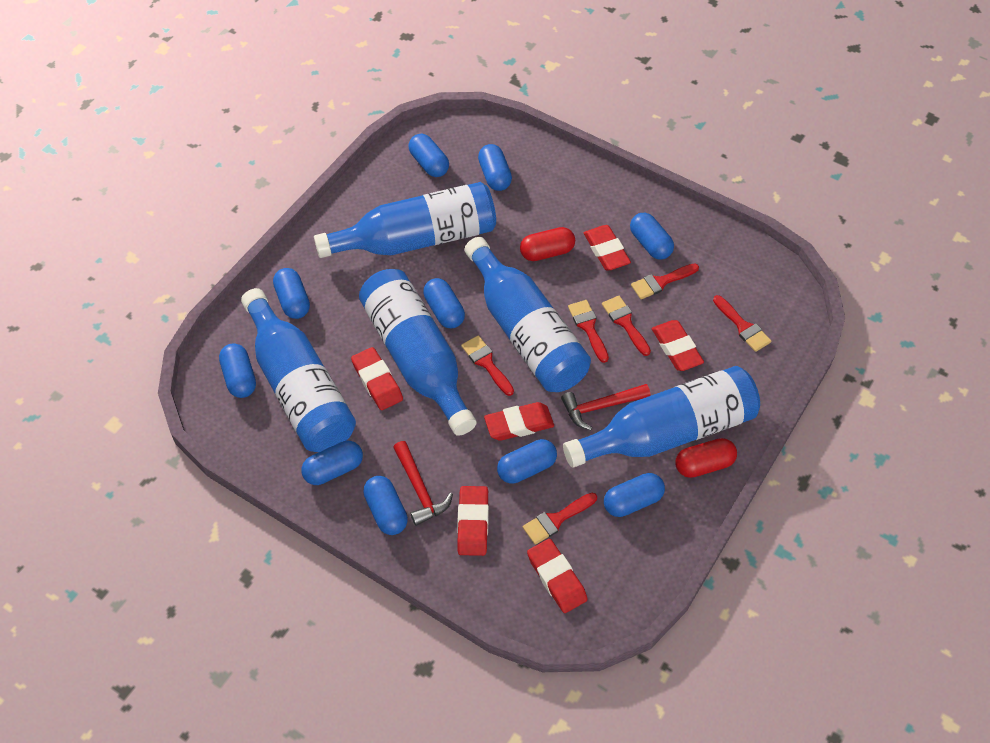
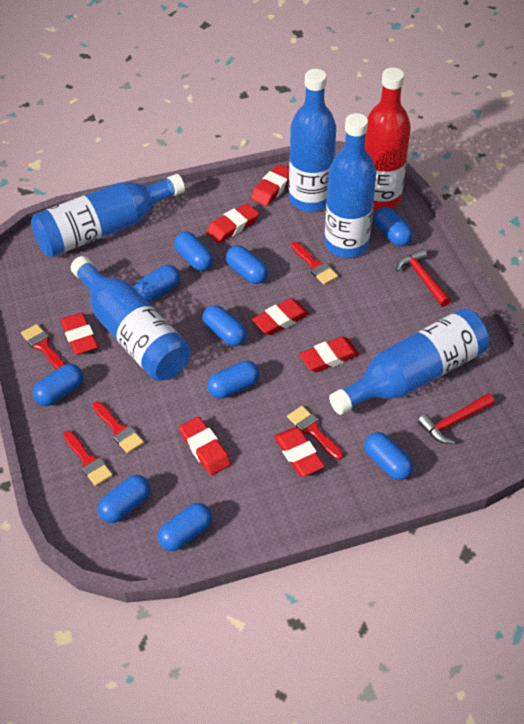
red bottle: none = 0 -> [365,68,411,210] = 1
red brush: [461,335,514,396] [523,493,597,545] [568,300,609,363] [602,296,651,356] [631,263,699,299] [713,295,771,352] = 6 -> [21,324,66,369] [63,431,113,486] [92,401,144,453] [287,406,343,460] [291,242,338,285] = 5
red capsule: [520,227,575,261] [675,438,737,478] = 2 -> none = 0
red eraser: [351,347,403,410] [457,486,489,556] [484,402,554,441] [527,539,587,613] [584,225,631,270] [652,320,704,371] = 6 -> [60,312,98,355] [179,417,231,475] [206,203,259,243] [251,164,289,206] [252,298,309,335] [274,427,325,476] [299,336,359,372] = 7

